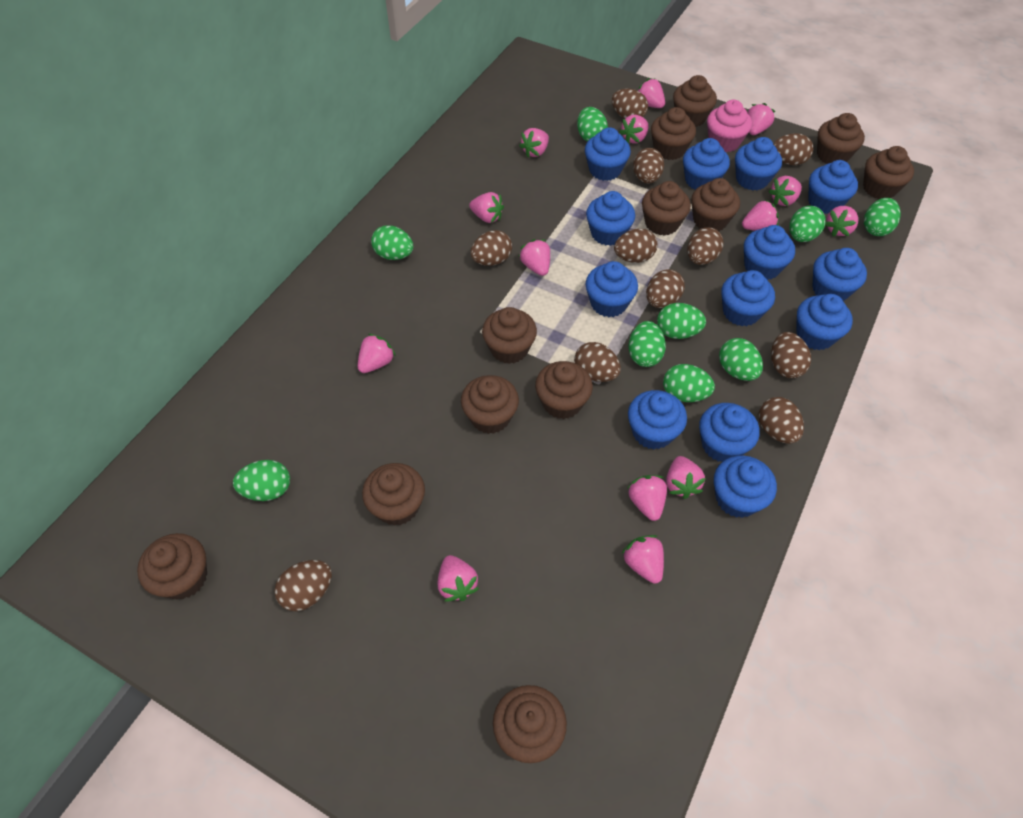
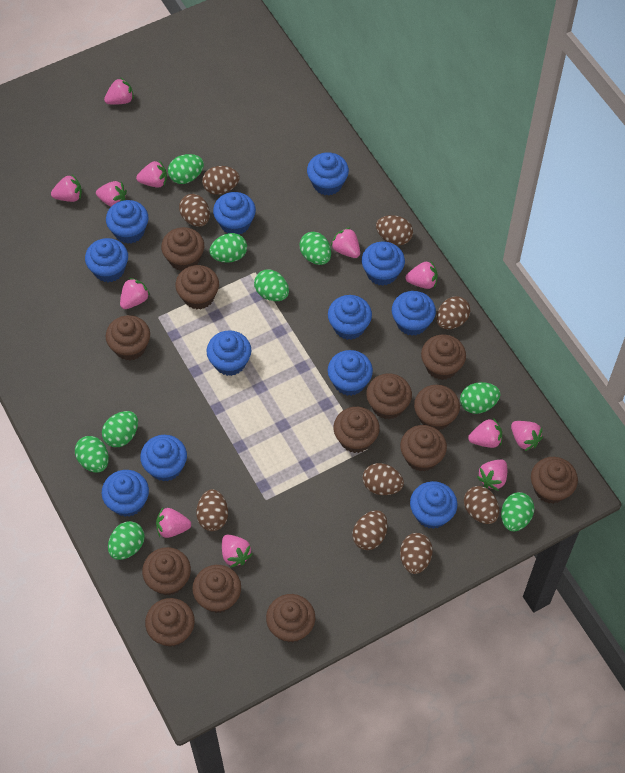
blue cupcake: [585,127,631,181] [585,261,638,317] [586,191,635,246] [628,390,687,449] [683,138,730,190] [699,403,760,462] [714,455,777,518] [722,270,775,326] [735,137,782,190] [744,225,795,280] [796,294,853,350] [808,160,858,214] [812,248,867,301] = 13 -> [85,238,128,282] [102,470,149,517] [106,200,149,244] [140,435,187,481] [206,330,251,376] [213,192,256,235] [307,153,349,196] [328,295,372,340] [328,350,373,396] [362,241,405,286] [392,291,436,336] [410,481,458,529] = 12
brown cupcake: [137,533,207,599] [362,463,425,526] [461,375,519,434] [482,307,537,364] [493,685,567,763] [535,361,593,419] [642,181,691,236] [651,107,696,160] [673,75,717,127] [691,178,740,231] [817,113,865,164] [863,146,914,199] = 12 -> [106,315,150,360] [142,547,191,596] [145,598,195,647] [161,227,204,271] [175,265,219,310] [192,565,241,613] [266,594,315,643] [333,407,380,453] [366,373,412,419] [400,425,447,472] [414,385,460,430] [421,334,466,380] [531,457,578,504] = 13
brown egg: [274,560,332,611] [470,230,512,266] [574,342,621,382] [612,88,648,119] [614,228,657,263] [633,148,664,184] [646,269,685,308] [687,227,724,265] [759,397,804,444] [771,332,811,378] [773,133,813,165] = 11 -> [179,194,210,227] [196,489,228,531] [202,166,239,195] [352,510,387,550] [363,463,404,495] [376,215,413,245] [400,533,433,574] [436,296,470,329] [464,486,499,524] = 9
pink cupcake: [707,100,752,152] = 1 -> none = 0
pink strawberry: [358,334,396,373] [438,555,479,601] [469,192,504,223] [519,128,549,157] [519,239,550,276] [619,115,648,144] [621,535,664,584] [628,475,667,521] [638,78,665,108] [666,456,706,499] [742,199,779,231] [748,103,776,135] [768,176,802,206] [825,206,858,236] = 14 -> [51,175,82,202] [96,181,127,207] [104,77,134,105] [120,278,150,309] [136,160,167,188] [156,508,191,538] [222,535,253,568] [331,227,360,258] [405,260,438,289] [468,418,502,448] [477,460,507,491] [511,421,543,451] = 12

